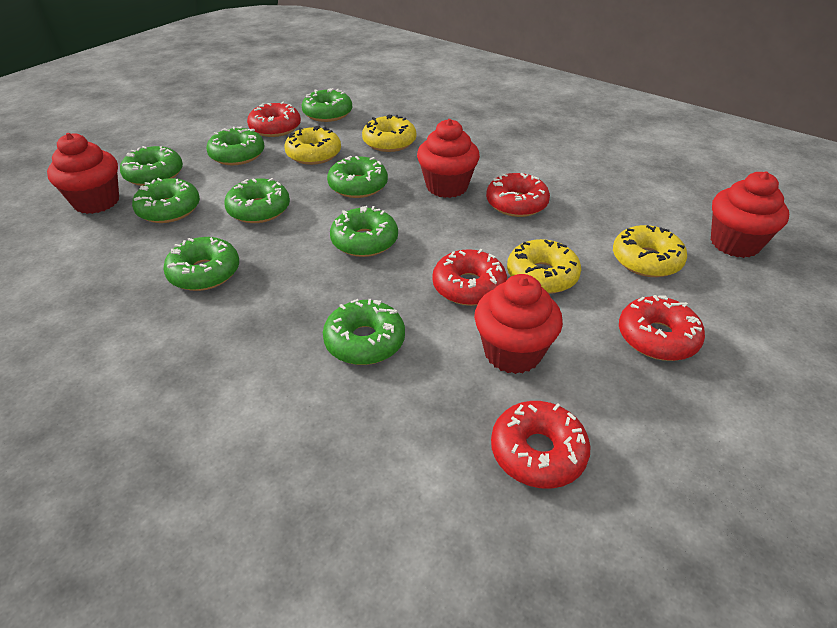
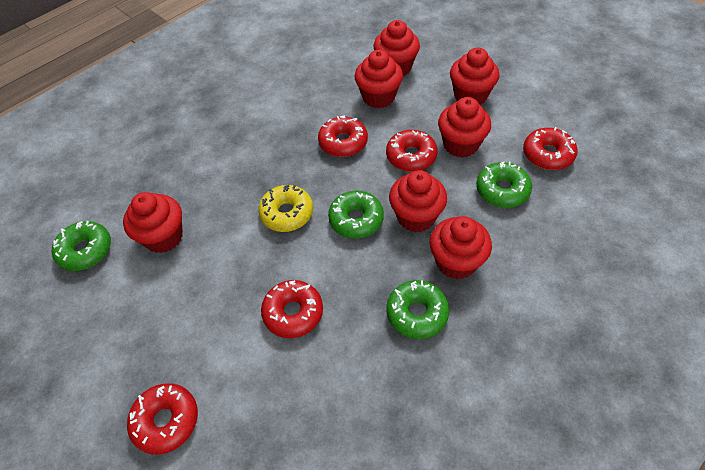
green donut: [120,146,183,186] [132,178,200,223] [163,237,239,291] [206,126,264,165] [224,178,290,223] [302,88,352,122] [323,299,405,365] [327,156,388,198] [330,206,398,257] = 9 -> [52,221,111,271] [328,191,384,239] [386,280,449,339] [476,162,532,208] = 4
red cupcake: [47,133,119,214] [417,119,480,198] [474,274,563,374] [711,171,789,258] = 4 -> [123,192,183,253] [354,50,403,108] [373,20,420,76] [389,170,447,233] [430,216,492,280] [438,97,491,158] [450,48,499,105] = 7
yellow donut: [284,126,341,165] [362,115,416,152] [507,239,581,294] [613,225,687,277] = 4 -> [258,185,313,232] = 1

